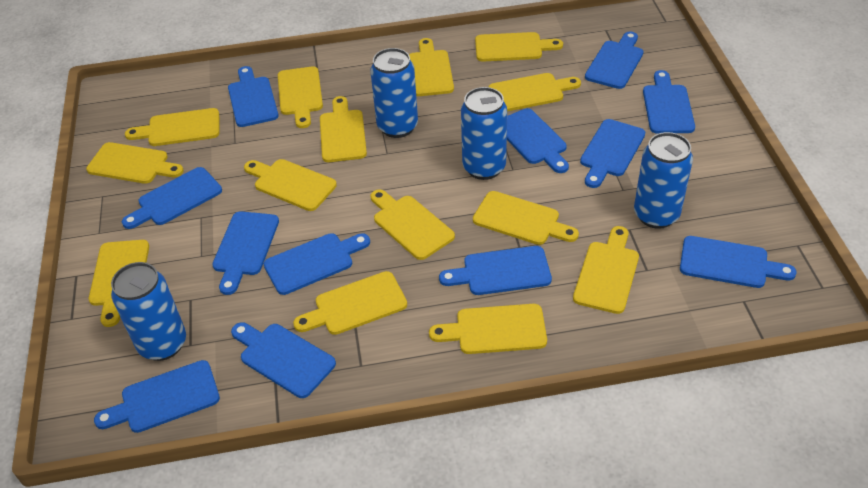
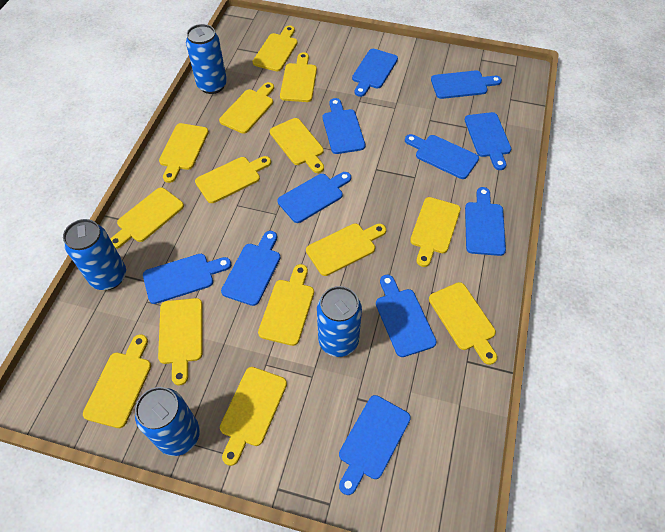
blue cutting board: [94,360,220,433] [122,167,222,229] [212,211,279,295] [228,66,279,127] [231,322,336,398] [264,233,370,295] [439,246,552,295] [507,108,569,173] [580,119,645,188] [585,32,643,89] [643,70,695,134] [680,236,797,288] = 12 -> [143,254,231,304] [221,231,280,306] [277,172,351,223] [323,98,365,154] [339,395,411,495] [352,49,398,97] [376,275,437,357] [405,134,479,179] [431,70,502,99] [465,112,511,170] [465,187,506,256] = 11

